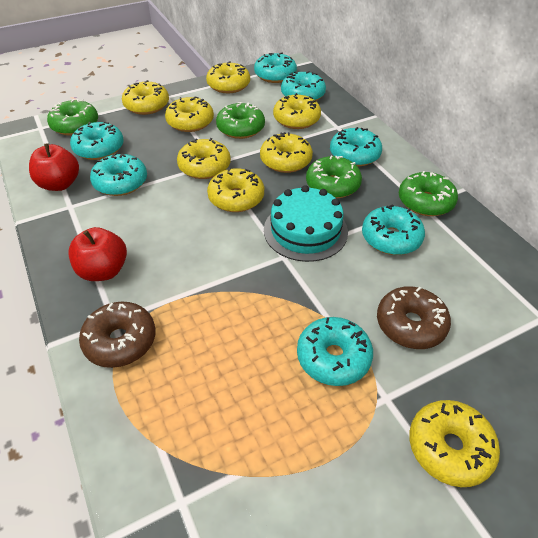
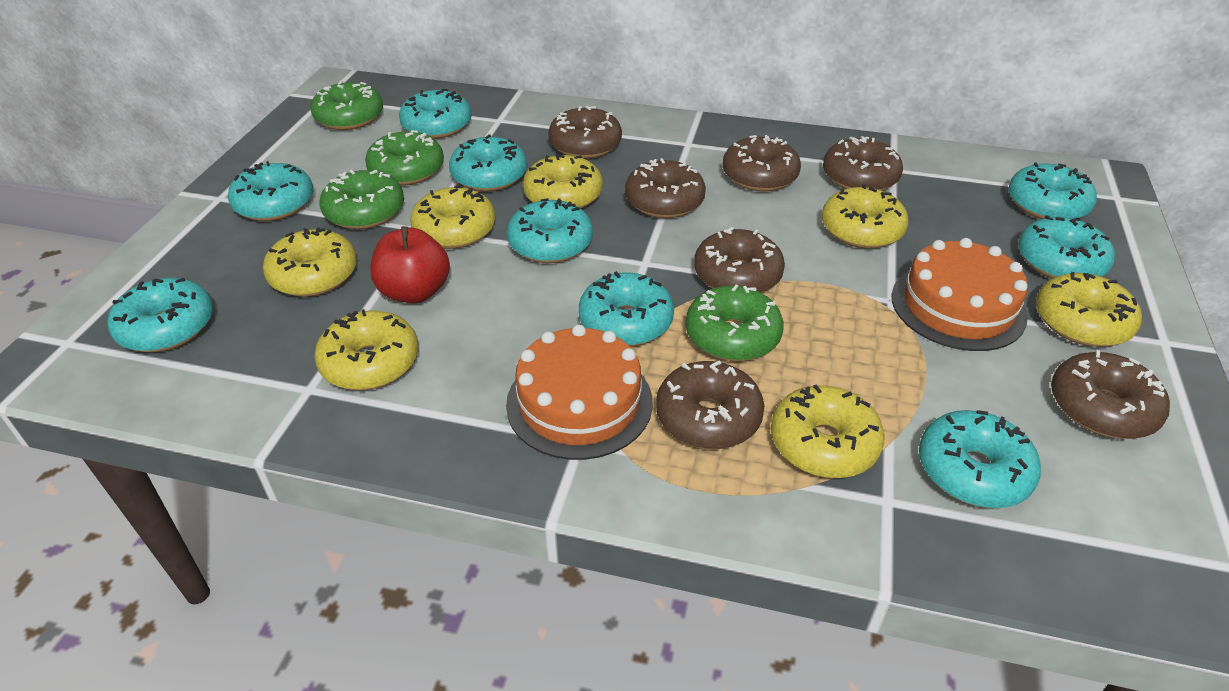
brown donut: [79,302,156,368] [377,286,451,349] = 2 -> [548,106,622,159] [625,158,706,218] [656,361,764,449] [694,227,785,293] [723,135,801,192] [823,136,903,191] [1051,350,1170,439] = 7
orange cake: none = 0 -> [506,324,653,460] [891,238,1028,351] = 2
red apple: [29,143,79,191] [68,227,127,281] = 2 -> [370,226,450,304] = 1
turquoise cake: [264,185,348,262] = 1 -> none = 0
turquoise donut: [70,122,124,160] [90,153,147,196] [254,52,297,83] [281,71,326,101] [297,317,373,386] [330,127,382,166] [362,204,425,255] = 7 -> [107,278,213,352] [228,161,313,221] [399,89,471,139] [449,135,527,192] [507,198,593,263] [579,271,674,346] [919,410,1041,508] [1008,162,1097,219] [1018,215,1115,279] = 9
yellow donut: [122,80,169,115] [165,96,214,132] [177,138,231,179] [206,61,250,93] [207,168,264,212] [260,132,313,173] [273,93,321,129] [409,400,500,487] = 8 -> [263,228,357,297] [314,309,419,390] [410,186,496,249] [523,154,603,209] [771,384,885,478] [822,184,909,249] [1036,272,1142,347] = 7

